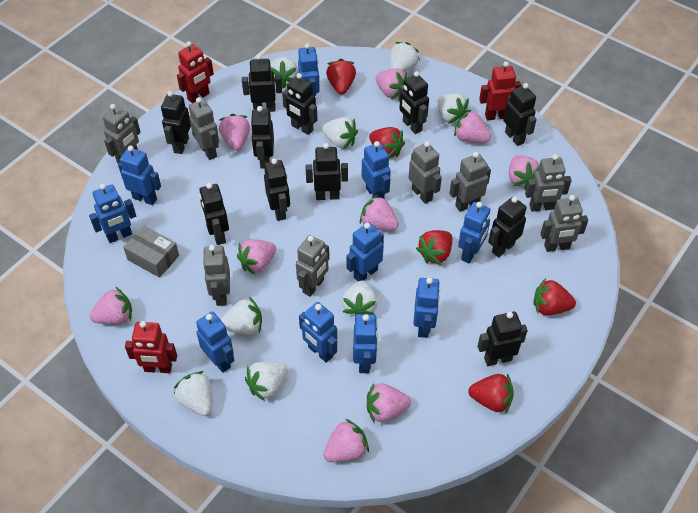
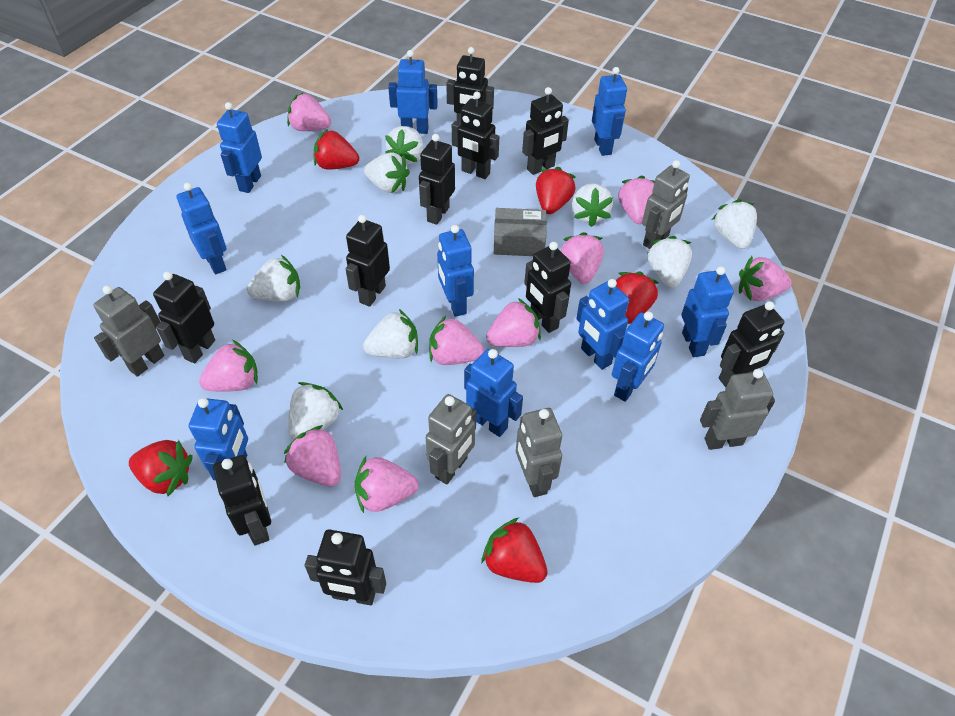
black robot: [161,91,191,154] [199,183,229,245] [242,54,282,112] [250,106,274,169] [264,158,290,221] [282,73,317,135] [305,143,348,200] [398,71,429,134] [478,312,528,366] [488,197,526,257] [503,83,537,146] = 11 -> [153,271,215,363] [213,455,271,546] [305,529,386,605] [346,215,390,307] [419,134,455,225] [446,47,494,122] [452,92,499,179] [522,87,569,175] [524,242,571,333] [719,301,784,387] = 10
grey robot: [102,104,141,164] [189,97,219,160] [203,245,230,306] [296,235,329,297] [409,141,442,204] [450,152,491,212] [525,154,571,212] [541,195,588,252] = 8 -> [93,285,164,377] [425,394,476,485] [516,408,562,497] [642,160,690,249] [700,369,775,450] = 5
red robot: [125,321,177,373] [177,41,214,103] [479,61,521,121] = 3 -> none = 0

